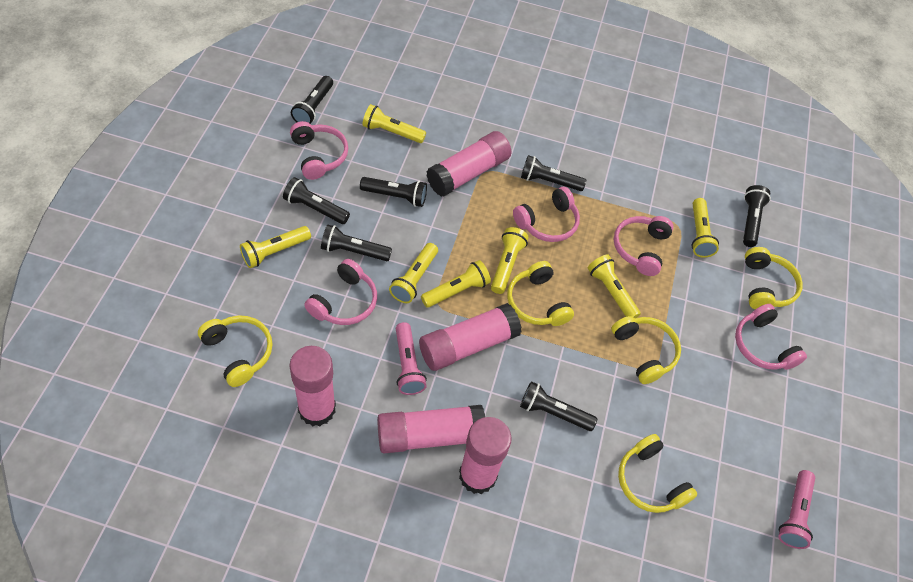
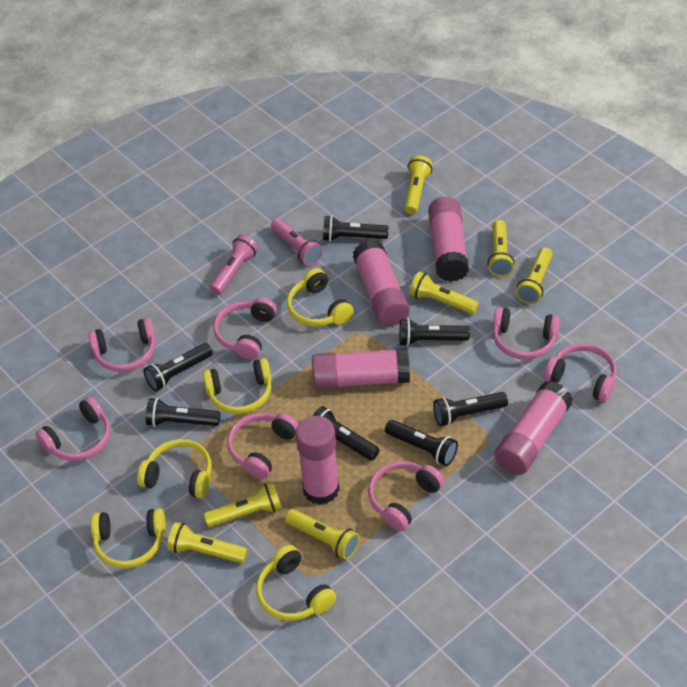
pink headphones: [290,121,348,180] [304,259,377,325] [513,187,580,242] [614,216,674,276] [735,304,807,370] = 5 -> [35,396,110,461] [88,318,156,372] [213,297,277,360] [227,413,299,479] [368,461,444,531] [493,307,560,360] [544,343,617,402] = 7

